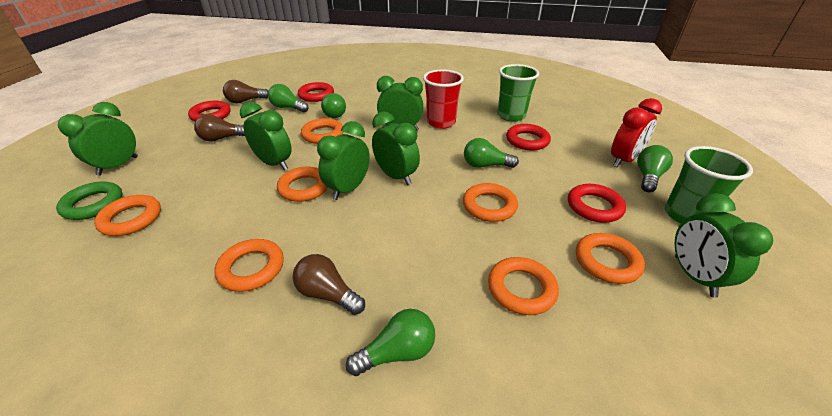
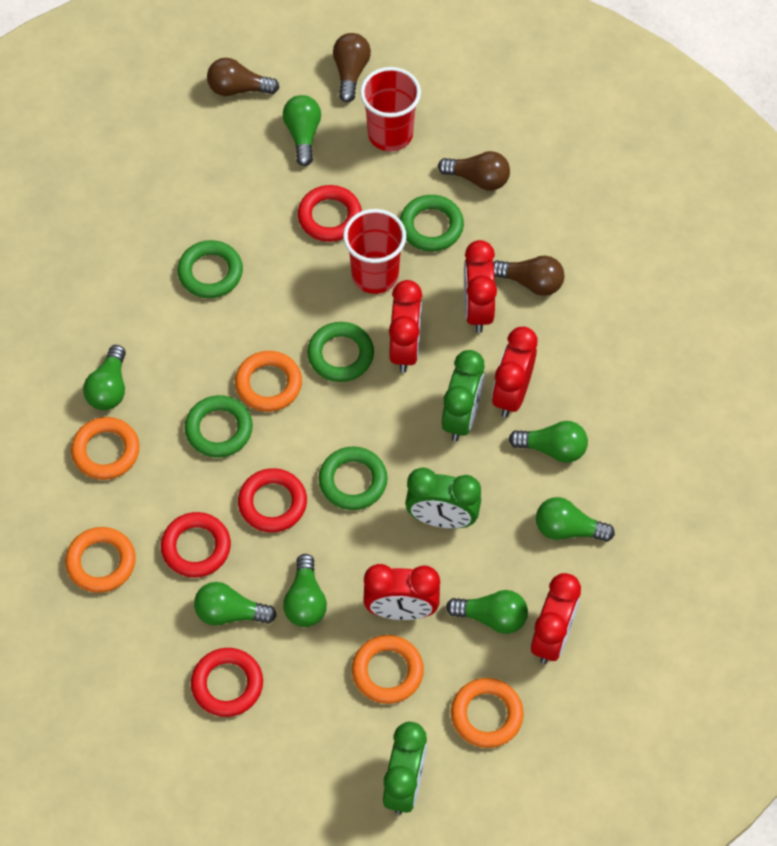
brown light bulb: [194,114,245,142] [223,80,268,103] [293,254,365,315] = 3 -> [207,58,279,96] [333,33,371,102] [438,151,510,191] [493,256,564,296] = 4
green clock: [58,102,138,176] [240,102,292,170] [317,121,370,200] [372,112,420,185] [377,76,423,131] [675,193,773,298] = 6 -> [383,722,427,814] [405,468,481,529] [442,350,485,441] = 3
green cup: [498,64,539,122] [665,146,753,224] = 2 -> none = 0
green light bulb: [268,84,309,112] [321,93,346,118] [346,309,435,376] [464,138,519,168] [637,145,673,192] = 5 -> [83,345,126,410] [194,582,277,625] [283,95,321,166] [283,554,327,627] [446,590,528,634] [508,421,588,463] [536,497,615,542] = 7
green ring: [56,181,122,220] = 1 -> [177,240,243,298] [185,395,253,458] [307,322,374,382] [319,446,388,510] [400,195,464,251] = 5
orange ring: [94,195,161,236] [214,239,284,292] [277,166,328,202] [301,118,343,144] [463,183,518,222] [488,257,559,315] [576,233,645,284] = 7 -> [65,527,136,593] [71,417,140,480] [235,351,302,412] [352,635,424,704] [451,678,524,748] = 5
red clock: [611,98,662,167] = 1 -> [363,564,440,620] [389,280,422,373] [464,240,497,333] [492,327,537,417] [531,573,581,664] = 5
red cup: [423,70,464,129] = 1 -> [343,209,406,294] [360,67,421,152] = 2

